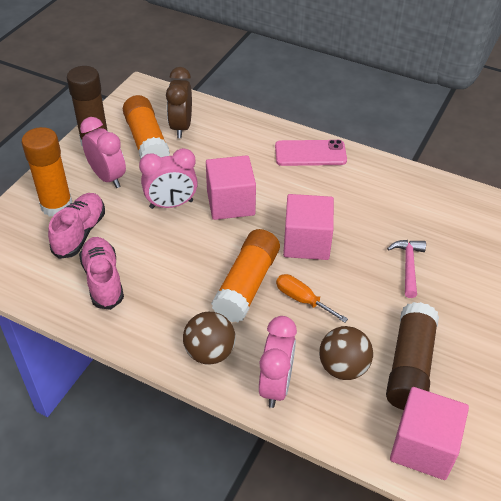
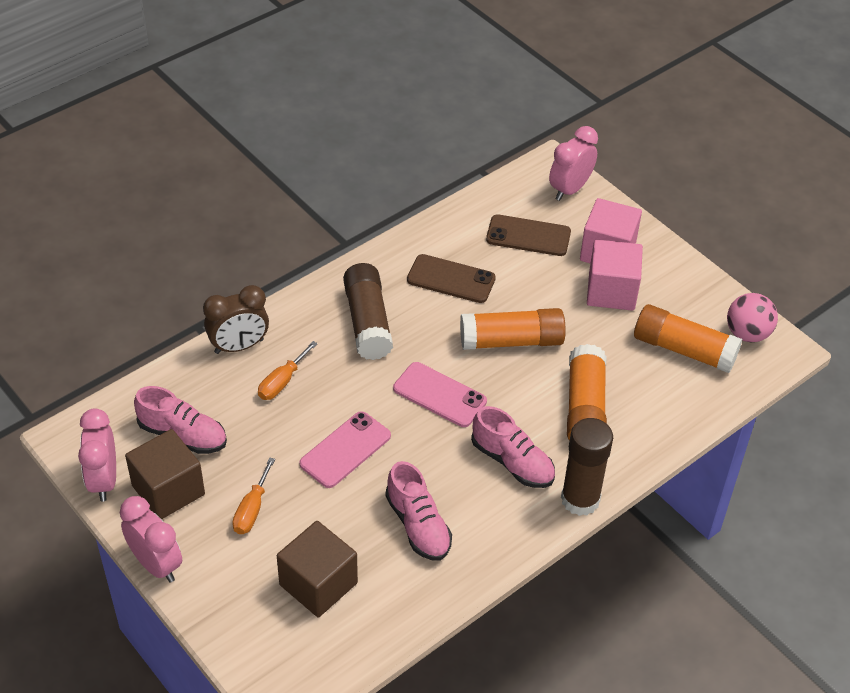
brown ball: [183,312,236,365] [319,326,373,380] = 2 -> none = 0
brown cube: none = 0 -> [125,429,205,519] [277,521,358,617] = 2
brown phone: none = 0 -> [407,254,496,303] [486,214,571,256] = 2
orange screwdriver: [276,274,348,323] = 1 -> [232,457,275,534] [258,341,318,400] = 2
pink ball: none = 0 -> [727,293,778,343] = 1
pink cube: [206,155,256,220] [283,194,334,260] [390,387,469,480] = 3 -> [580,198,642,263] [587,239,643,311] = 2
pink hammer: [387,240,426,298] = 1 -> none = 0
pink phone: [275,140,347,166] = 1 -> [299,411,391,488] [393,362,487,427] = 2
pink shoe: [48,193,105,259] [79,237,124,310] = 2 -> [134,386,227,454] [385,461,452,561] [471,406,555,488] = 3

